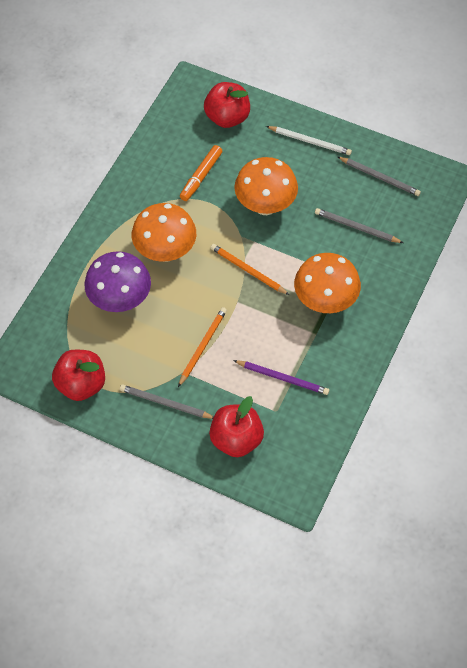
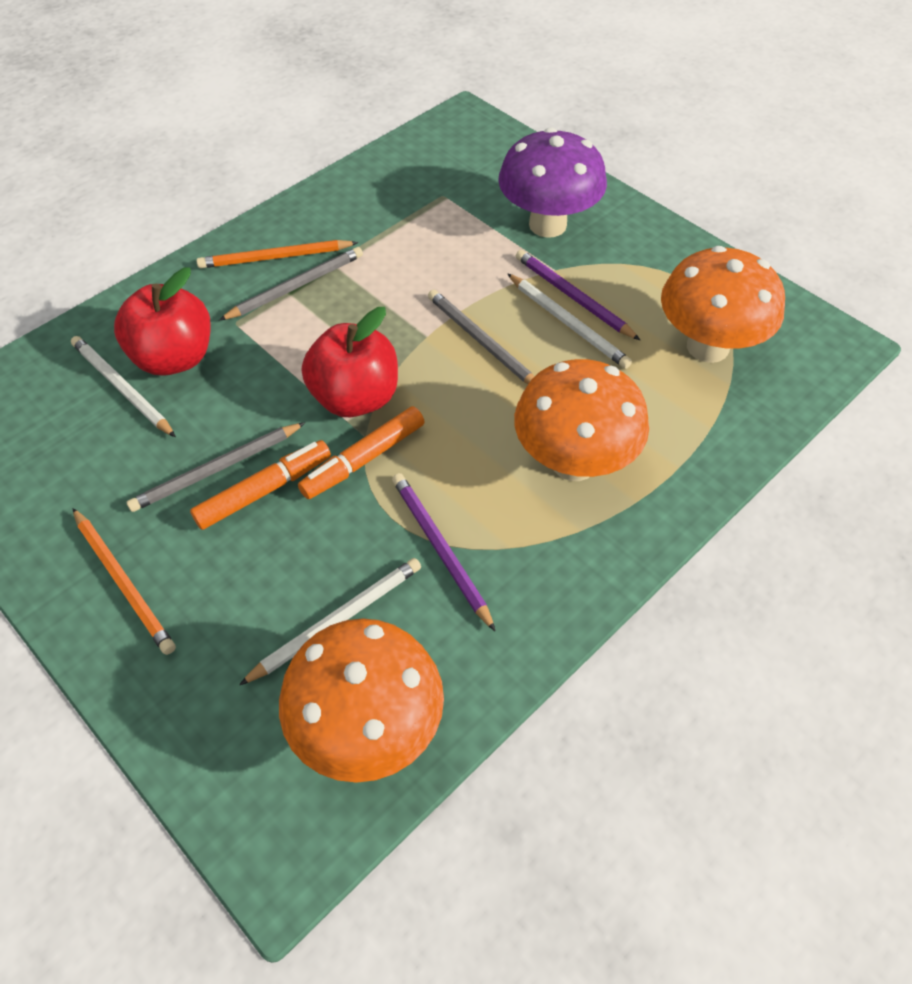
orange marker: [180,145,222,201] = 1 -> [190,440,331,530] [298,406,425,499] = 2
purple pencil: [233,360,329,395] = 1 -> [392,473,496,632] [516,250,640,340] = 2
red apple: [52,350,105,401] [204,82,250,128] [209,396,264,457] = 3 -> [114,267,211,376] [302,307,398,417] = 2
white pencil: [266,126,352,155] = 1 -> [71,336,176,437] [239,558,421,685] [507,273,632,369] = 3

